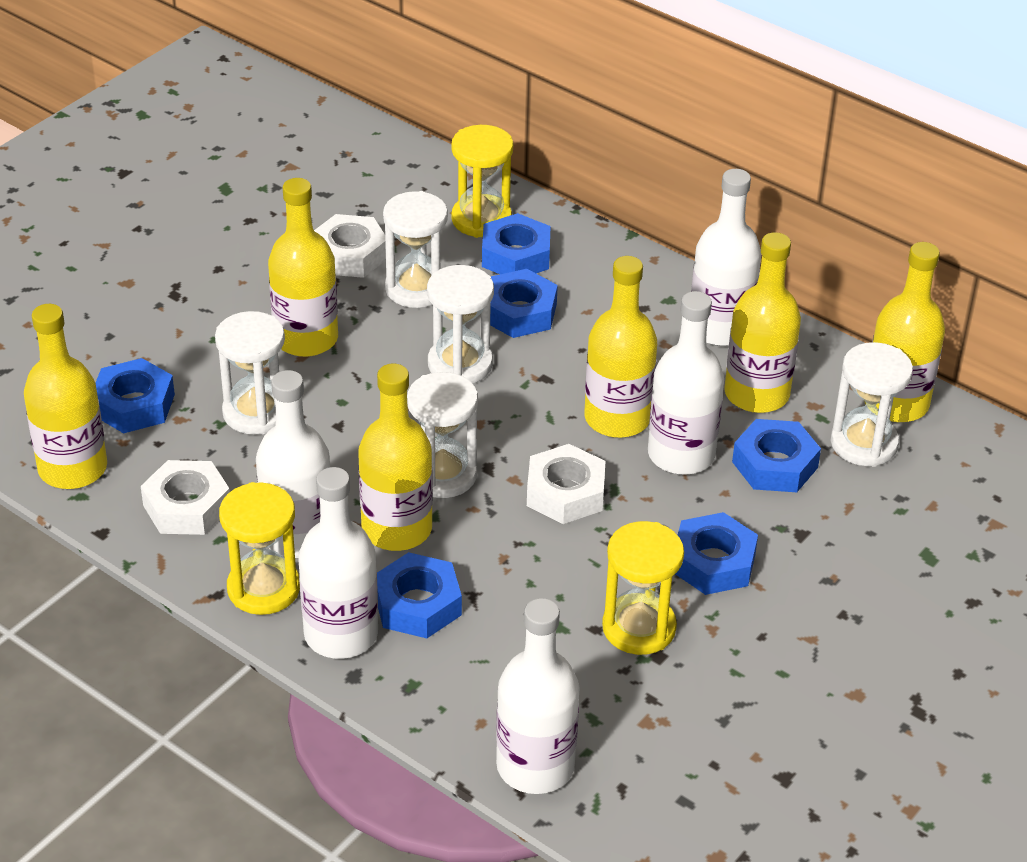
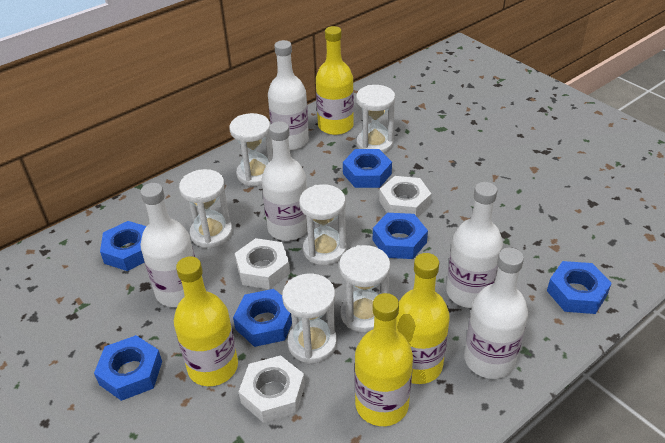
white hourglass: [215,311,285,434] [383,191,448,308] [407,372,478,498] [427,265,494,384] [831,342,913,467] = 5 -> [179,169,233,248] [229,113,273,186] [282,274,337,364] [299,184,347,265] [339,245,390,333] [356,85,395,153] = 6
yellow bottle: [24,304,107,489] [268,178,338,357] [358,364,433,551] [584,256,657,438] [724,232,801,413] [865,242,945,422] = 6 -> [174,256,238,386] [316,26,354,135] [355,293,413,426] [396,253,450,384] = 4
yellow hourglass: [219,482,300,615] [451,125,513,238] [602,521,684,655] = 3 -> none = 0

